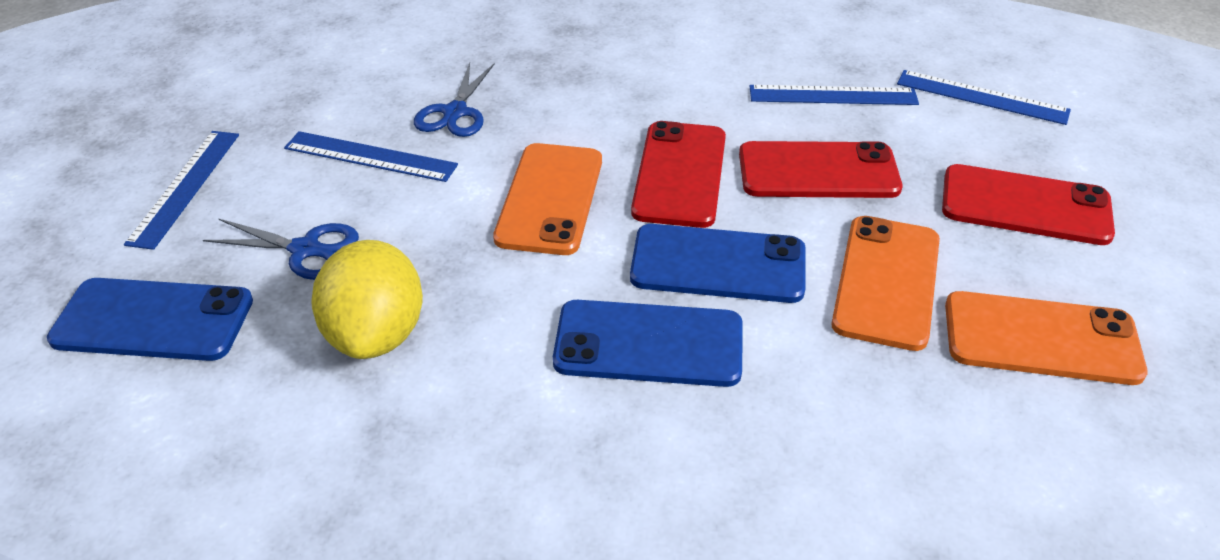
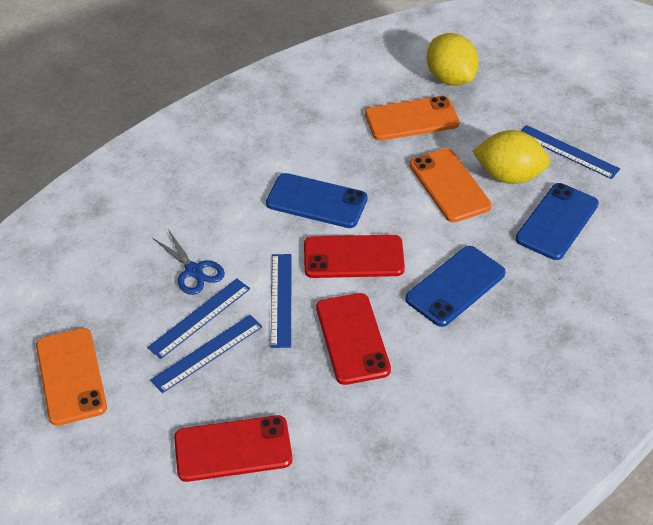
blue scissors: [203,218,359,280] [414,63,495,137] = 2 -> [153,229,225,295] = 1
yellow lemon: [311,240,423,359] = 1 -> [426,33,479,86] [473,130,550,184] = 2

